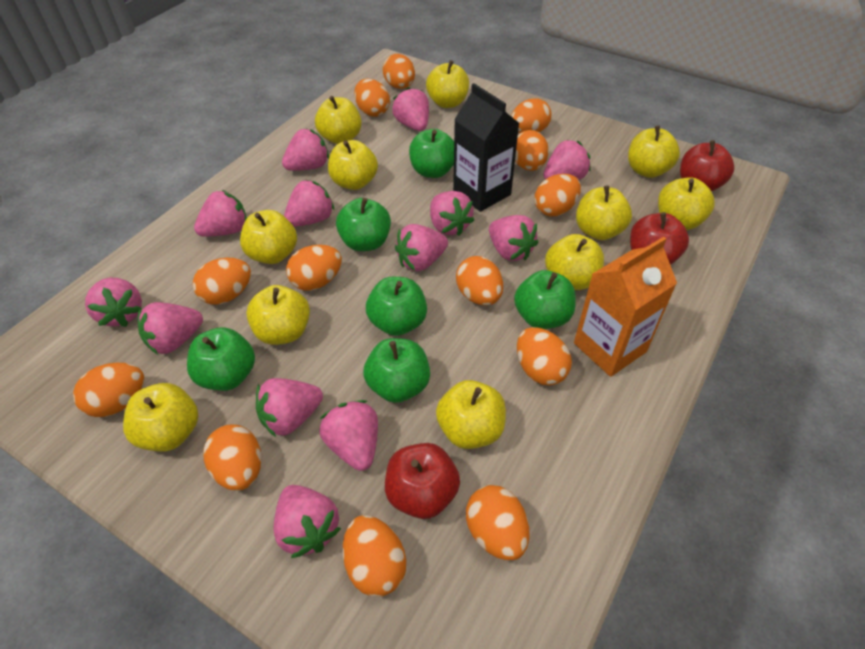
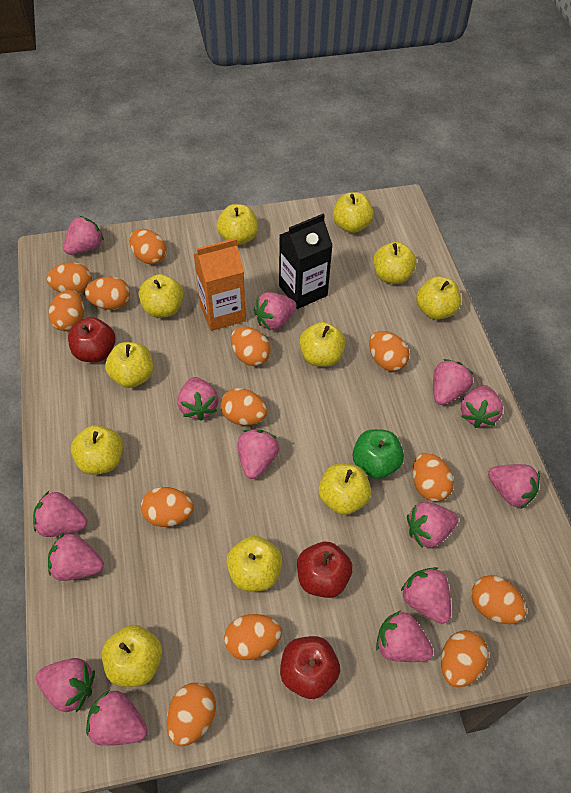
green apple: [187,328,255,391] [336,198,391,251] [363,338,430,403] [366,277,427,336] [409,129,454,178] [514,270,576,329] = 6 -> [353,429,404,479] = 1
pink strawberry: [85,278,142,327] [138,302,203,354] [194,190,247,237] [256,378,323,437] [273,485,341,558] [282,129,329,171] [284,180,334,227] [319,400,378,471] [392,87,429,131] [395,224,448,271] [430,191,474,236] [489,215,538,261] [543,140,591,180] = 13 -> [33,491,88,537] [36,658,95,713] [48,533,104,581] [63,216,104,255] [86,690,148,746] [177,377,219,421] [237,429,280,479] [254,292,297,330] [376,610,433,662] [401,567,451,624] [407,502,459,548] [433,359,473,405] [461,385,503,428] [488,464,540,508] = 14

